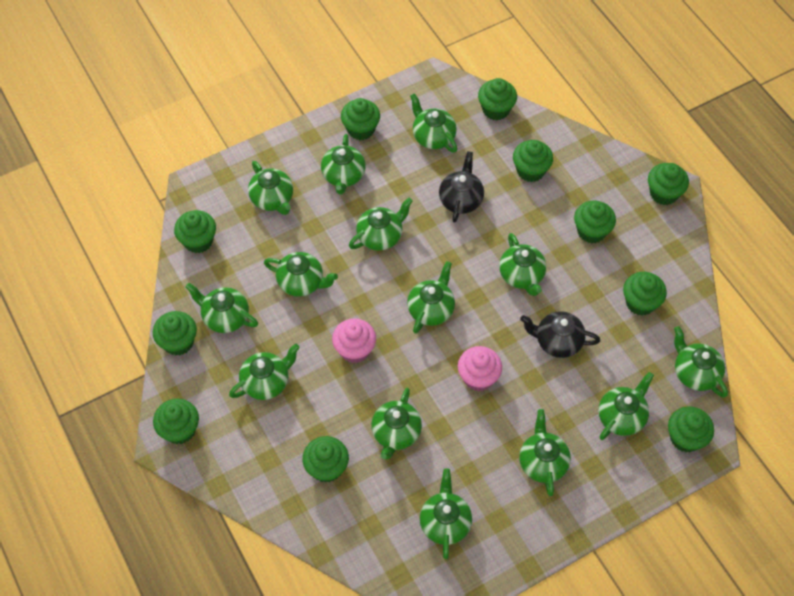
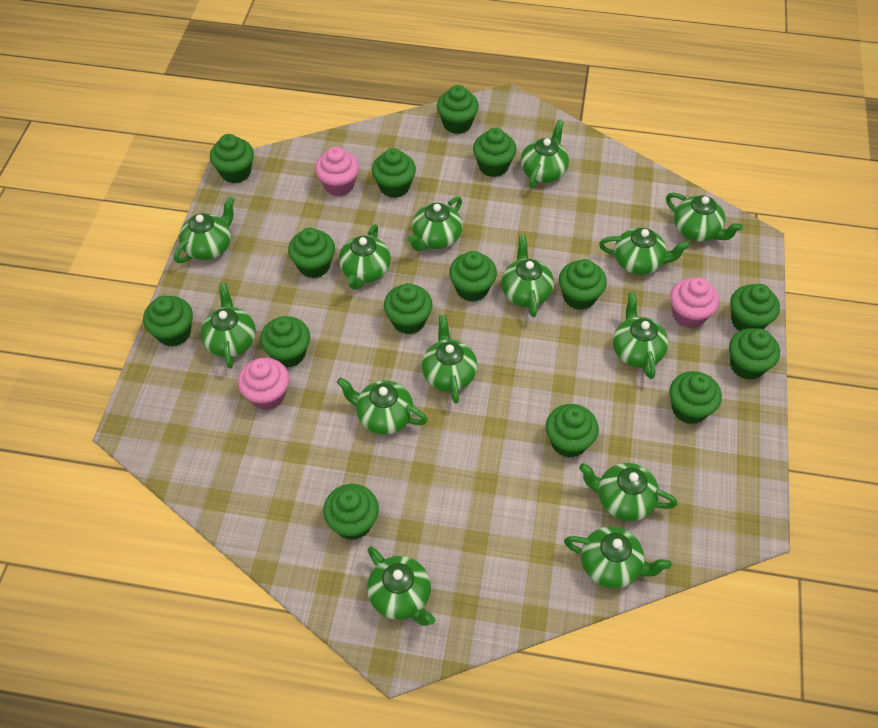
black teapot: [439,151,484,223] [520,311,600,358] = 2 -> none = 0
green cupcake: [153,311,197,356] [153,398,199,444] [174,210,216,253] [302,436,349,483] [341,98,380,140] [478,78,517,120] [513,140,553,182] [574,201,616,243] [623,272,667,316] [648,163,689,205] [668,406,714,452] = 11 -> [143,295,193,347] [210,134,254,184] [260,316,310,368] [288,228,335,278] [323,484,379,540] [372,148,416,198] [384,283,433,334] [437,85,479,134] [449,251,497,302] [473,128,517,177] [546,404,599,458] [559,259,607,310] [669,371,722,424] [729,328,780,380] [730,284,780,331] = 15
pink cupcake: [332,318,376,363] [458,346,502,391] = 2 -> [238,358,289,410] [315,146,359,196] [670,277,719,328] = 3

